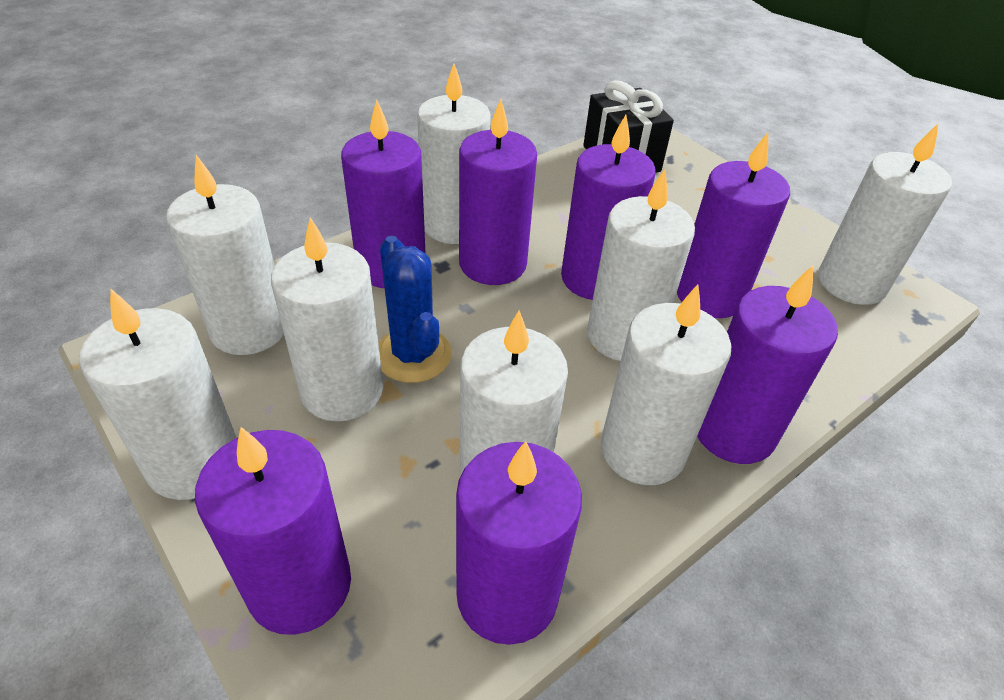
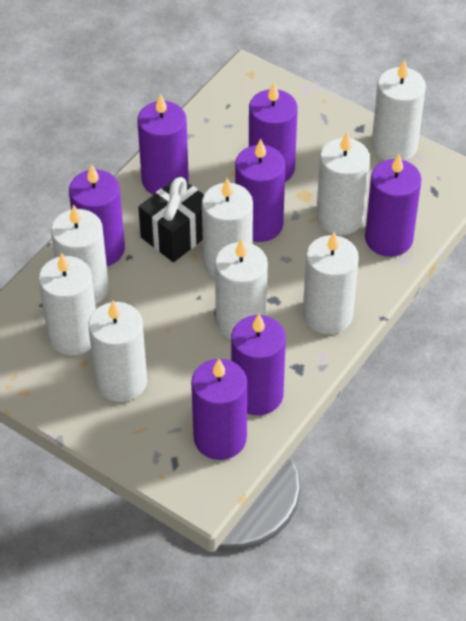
blue cactus: [378,236,452,383] = 1 -> none = 0

